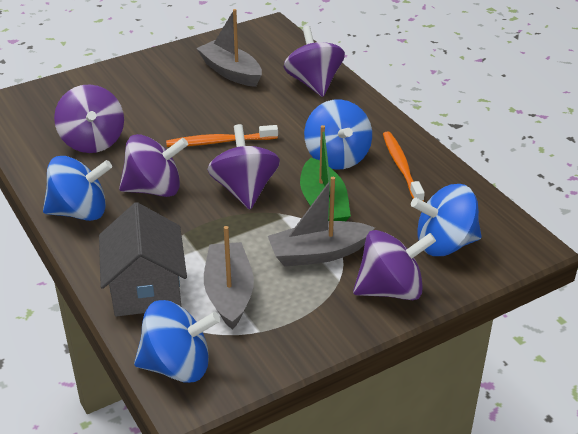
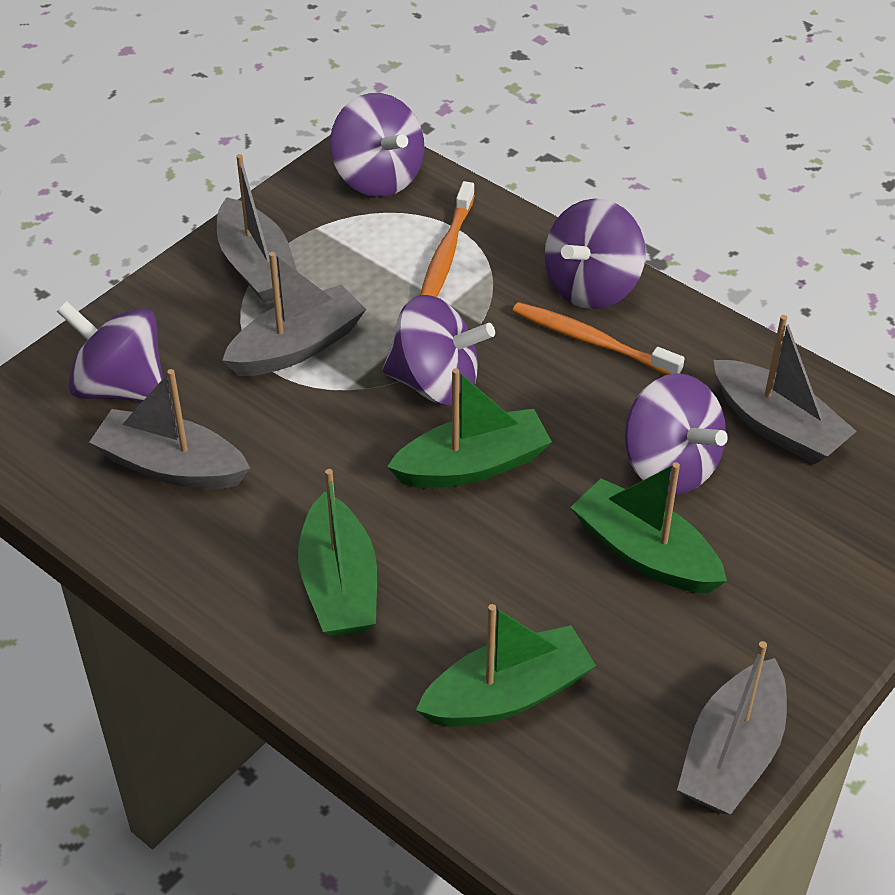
blue spinning top: [43,156,112,221] [134,300,220,383] [304,99,372,169] [411,184,482,256] = 4 -> none = 0
green boat: [300,125,351,221] = 1 -> [298,469,377,637] [387,368,552,488] [416,604,596,727] [571,462,727,593] = 4
grey boat: [196,9,262,87] [204,226,254,330] [268,177,375,267] = 3 -> [89,369,250,489] [217,154,297,303] [222,252,366,376] [677,641,787,814] [714,315,857,464] = 5
grey house: [99,202,187,317] = 1 -> none = 0

